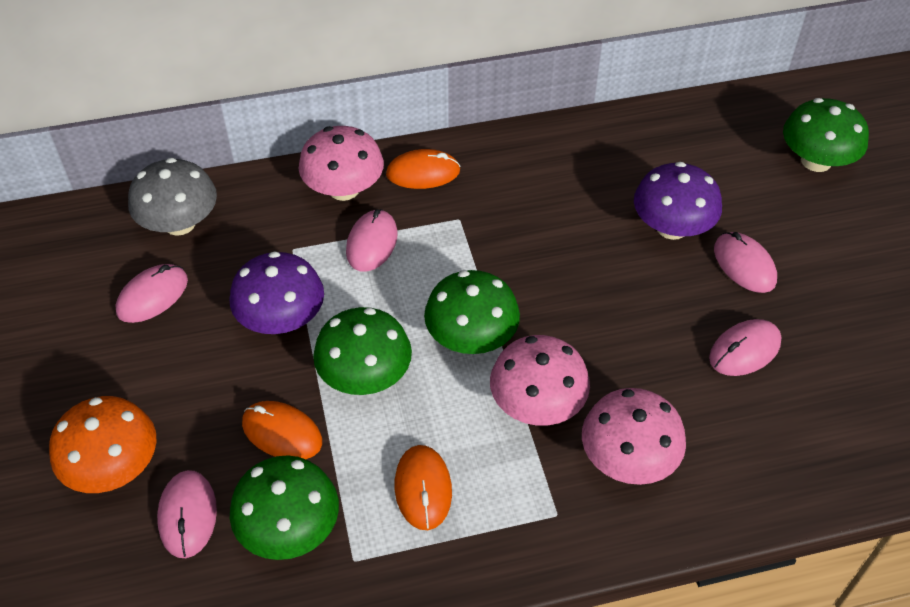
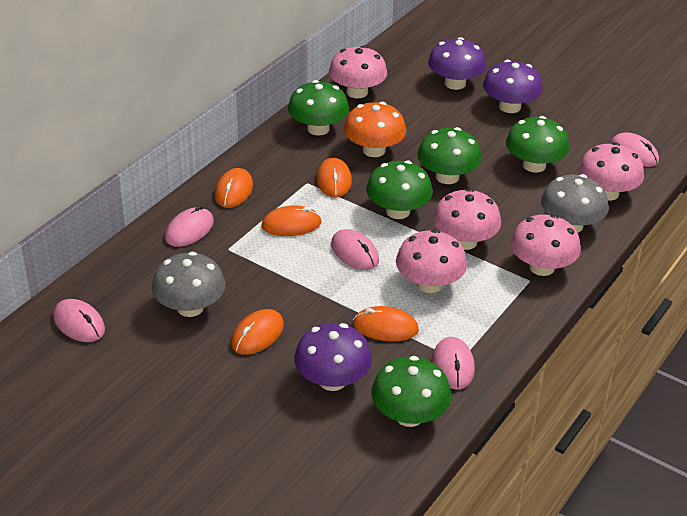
green mushroom: [230,455,339,560] [313,307,412,395] [424,270,520,354] [783,98,869,172] = 4 -> [288,80,349,136] [366,160,433,219] [371,356,451,427] [417,127,482,184] [506,116,569,173] = 5
grey mushroom: [128,158,217,236] = 1 -> [152,252,225,317] [541,174,609,233] = 2
orange mouse: [242,401,322,459] [386,149,461,189] [395,445,452,530] = 3 -> [214,168,253,208] [231,309,284,355] [261,205,322,236] [316,158,352,198] [353,306,419,341] = 5
pink mushroom: [299,126,384,201] [490,335,590,426] [582,388,686,485] = 3 -> [329,46,387,98] [396,229,467,293] [433,188,501,250] [510,214,581,276] [579,142,644,201] = 5
purple mushroom: [229,251,324,334] [634,162,722,240] = 2 -> [294,323,372,391] [428,37,486,90] [483,60,543,113] = 3

